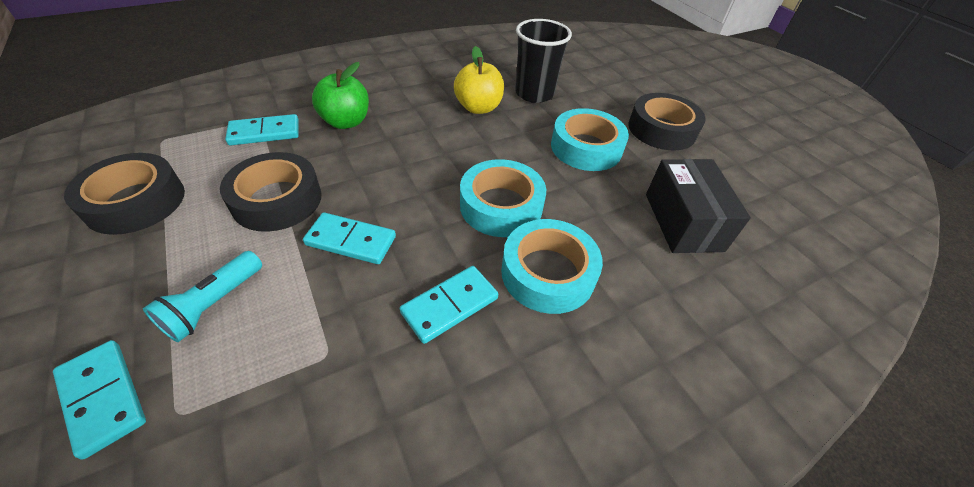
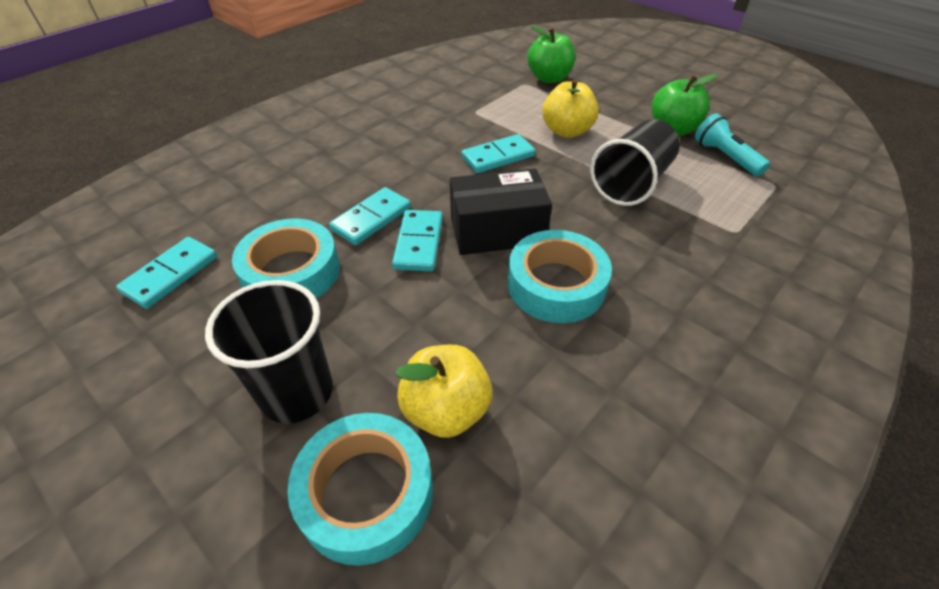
black cup: [515,19,572,103] = 1 -> [205,280,333,423] [590,119,680,206] = 2
black tape: [64,153,185,235] [220,152,322,232] [628,93,706,150] = 3 -> none = 0
green apple: [312,62,369,129] = 1 -> [528,25,575,83] [651,74,718,136] = 2
yellow apple: [454,46,504,114] = 1 -> [395,345,492,438] [542,79,599,138] = 2

